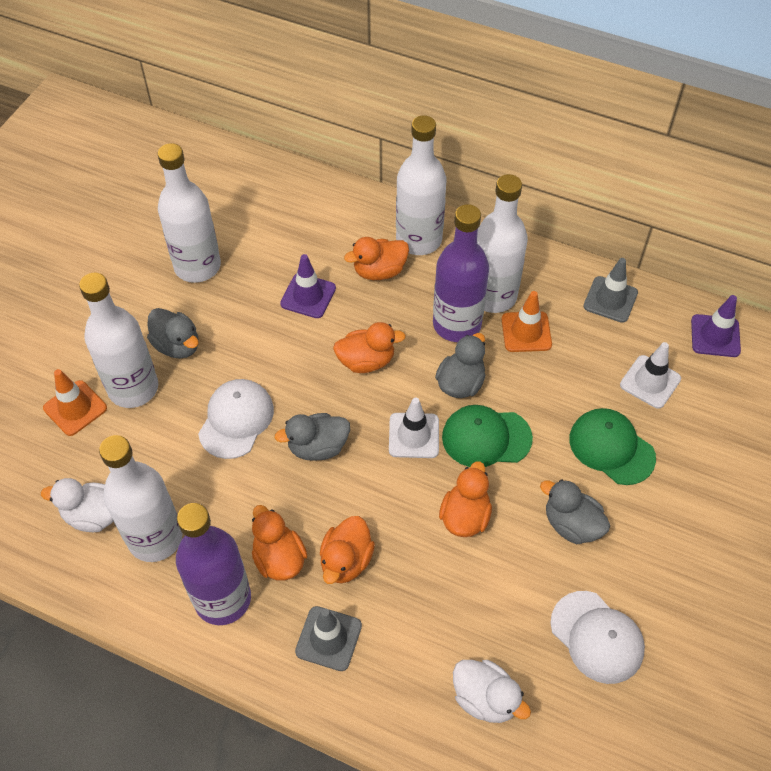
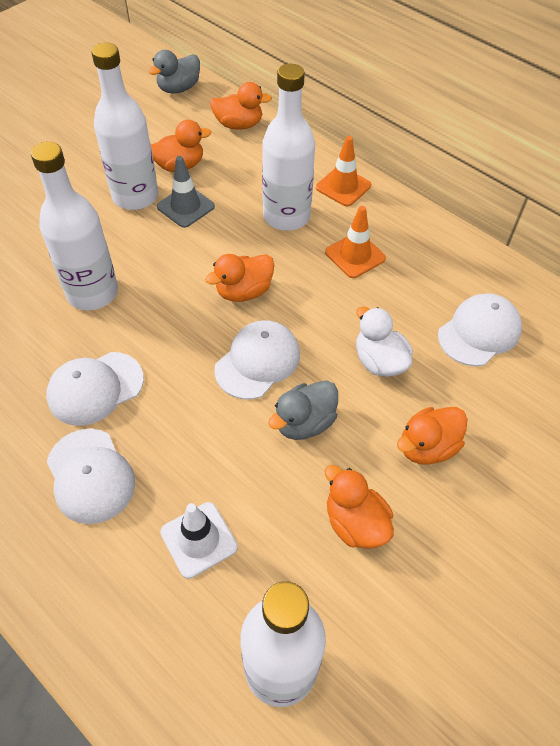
green cap: [442,405,533,467] [569,408,656,485] = 2 -> none = 0
grey duck: [147,308,199,359] [275,413,350,461] [435,333,486,398] [540,479,610,544] = 4 -> [148,50,200,93] [268,381,338,440] = 2
grey traffic cone: [295,606,362,671] [583,258,638,323] = 2 -> [157,156,215,228] = 1
purple bottle: [176,503,251,625] [433,204,489,342] = 2 -> none = 0
purple traffic cone: [280,254,336,318] [691,295,741,357] = 2 -> none = 0
white bottle: [79,273,158,408] [99,435,183,562] [158,143,221,283] [396,115,446,255] [477,174,528,313] = 5 -> [31,141,118,310] [91,42,158,210] [240,581,326,707] [262,64,315,231] = 4
white cap: [198,379,274,459] [550,591,645,684] = 2 -> [46,352,144,426] [47,429,135,524] [214,320,300,399] [438,293,522,366] = 4
white duck: [41,478,113,532] [453,660,531,723] = 2 -> [356,306,413,377] = 1
white traffic cone: [389,398,439,458] [620,342,681,409] = 2 -> [160,502,238,579] = 1

